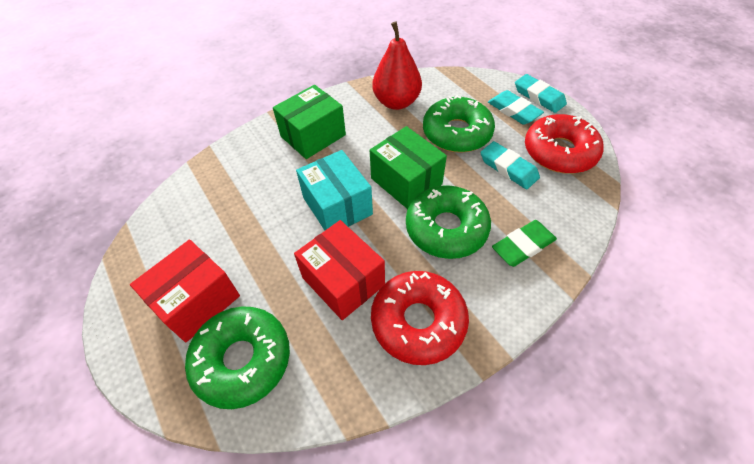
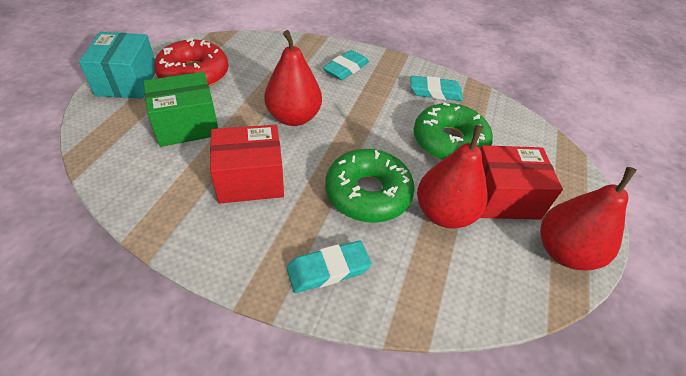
green box: [273,85,346,159] [370,126,447,209] = 2 -> [143,72,218,147] = 1
green donut: [185,306,290,409] [406,185,491,259] [423,95,495,153] = 3 -> [325,149,415,223] [413,103,493,160] = 2
green eraser: [492,220,557,267] = 1 -> none = 0
red donut: [371,271,469,365] [525,114,604,174] = 2 -> [154,37,229,87] = 1
red pear: [372,21,422,110] = 1 -> [264,30,322,126] [417,125,488,229] [540,167,637,270] = 3

